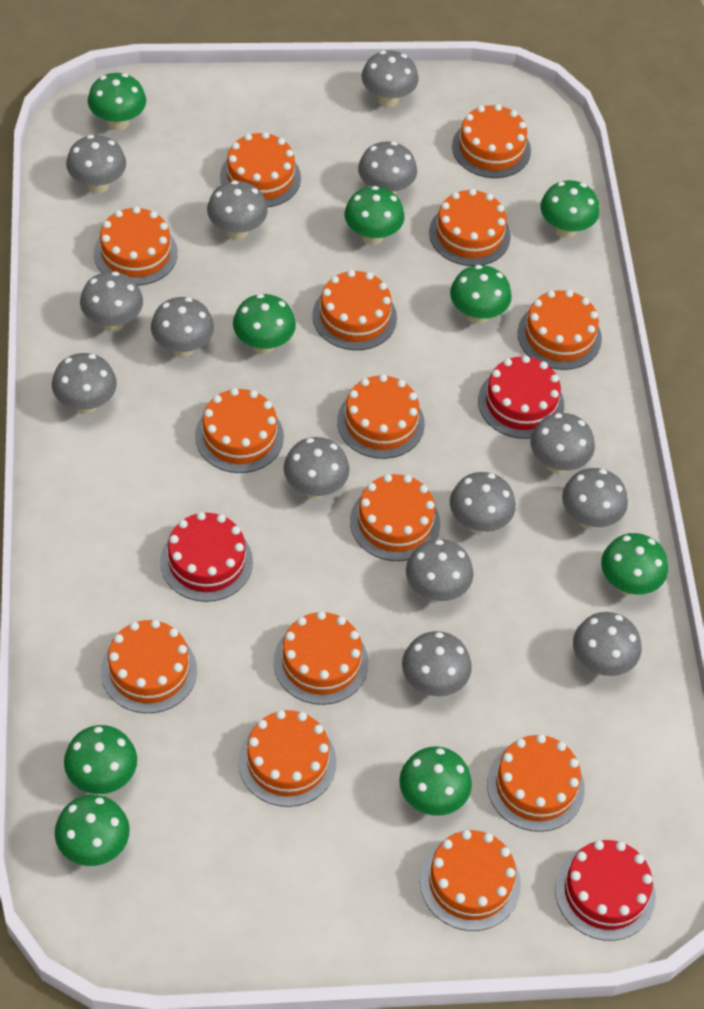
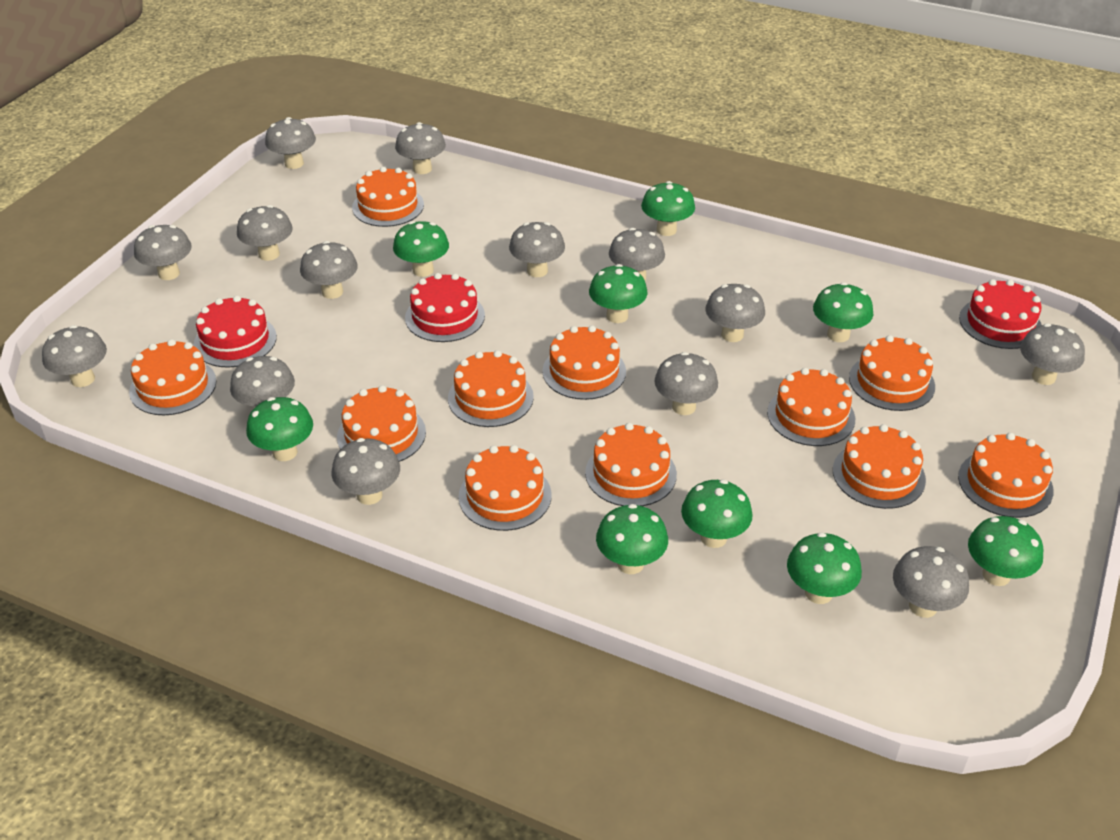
orange cake: [94,206,178,286] [101,619,197,713] [195,388,284,473] [220,132,301,207] [238,710,337,807] [273,611,369,705] [312,270,397,350] [337,374,425,459] [350,474,440,561] [420,830,521,931] [429,188,511,266] [452,104,531,178] [487,734,585,832] [517,290,602,370] = 14 -> [129,339,216,415] [337,385,426,462] [352,167,424,227] [448,350,534,427] [459,445,552,531] [542,325,626,400] [585,423,677,506] [767,368,855,446] [833,424,926,509] [849,335,935,411] [958,433,1054,518] = 11

